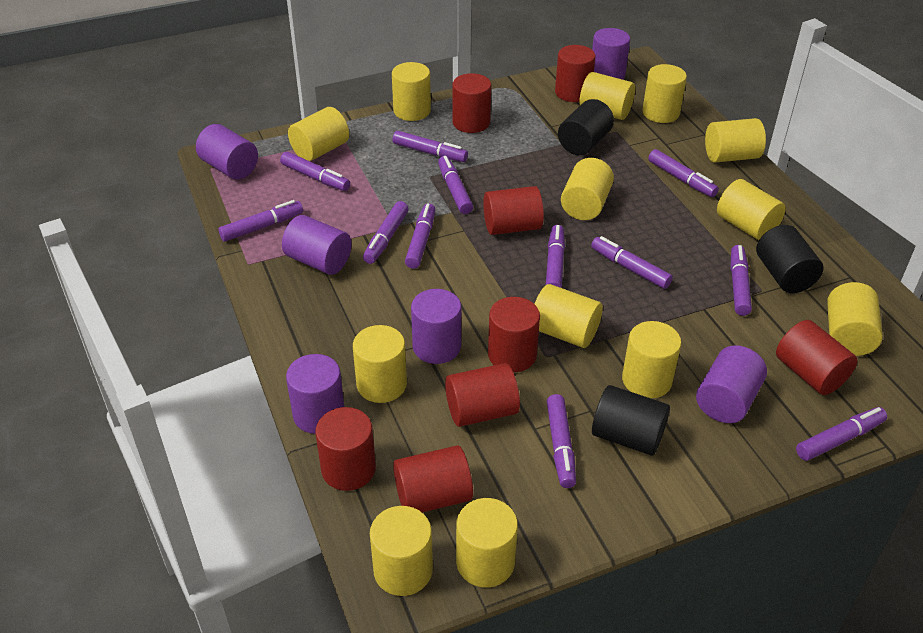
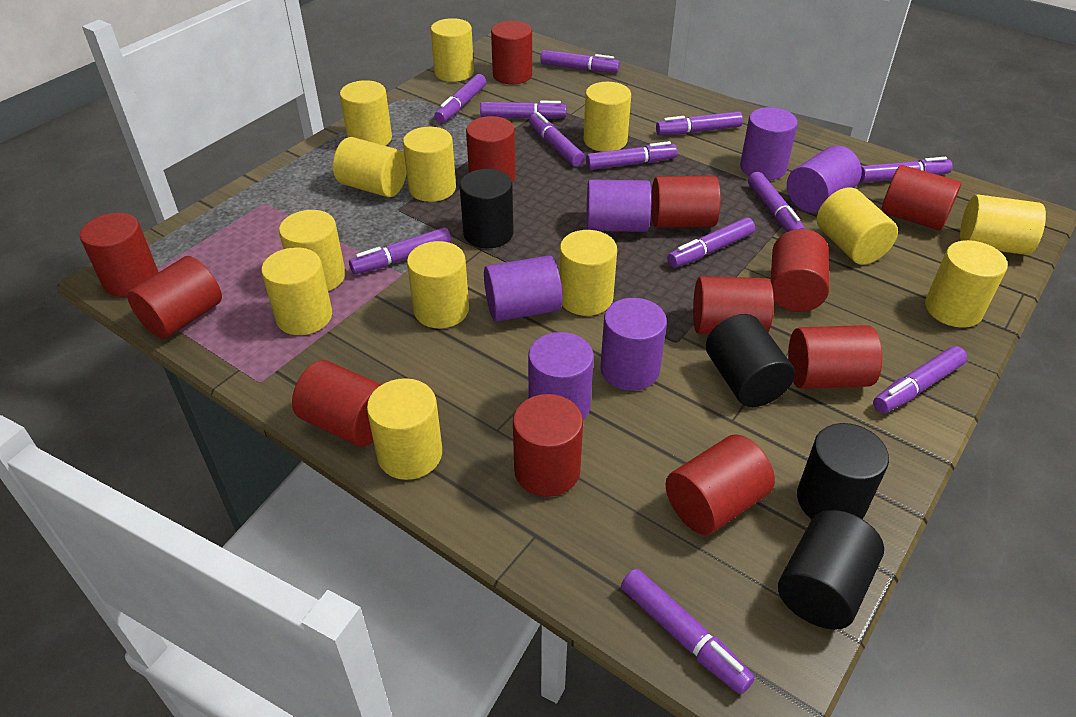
black cylinder: [558,99,614,155] [592,385,670,456] [756,225,823,293] = 3 -> [460,169,514,248] [706,314,795,407] [778,510,884,630] [797,423,889,519] = 4
red cylinder: [315,407,376,491] [393,445,473,513] [445,363,520,427] [452,73,491,133] [483,186,544,235] [488,297,540,372] [555,45,595,102] [776,320,857,395] = 8 -> [80,213,158,297] [127,256,222,339] [292,360,382,447] [466,116,516,183] [491,21,532,84] [513,394,583,497] [651,176,721,228] [666,434,775,535] [693,276,774,334] [771,229,829,312] [788,325,882,389] [881,165,961,230] = 12

